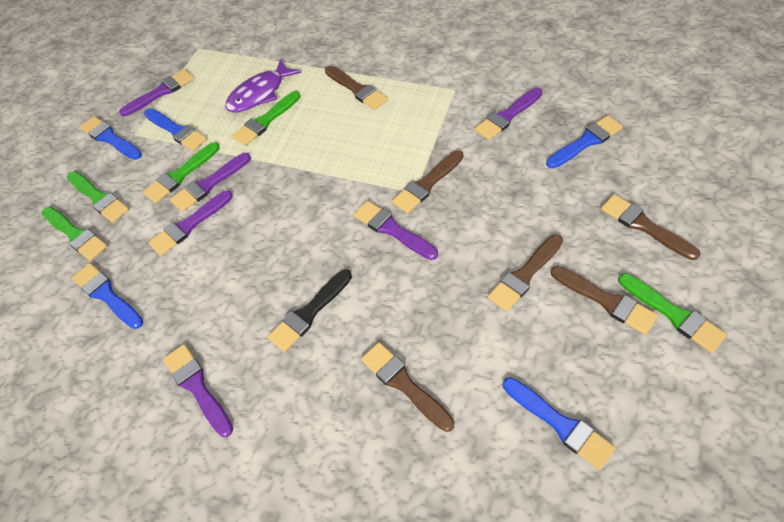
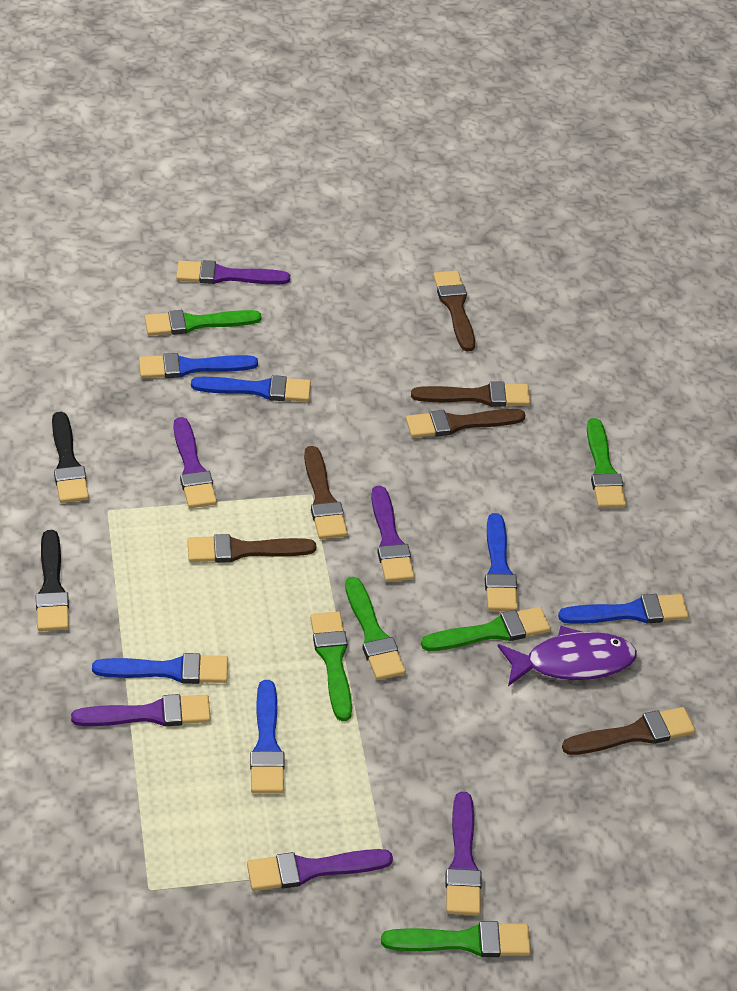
black brush: [268,269,352,352] = 1 -> [36,530,69,631] [52,412,89,503] = 2
blue brush: [72,263,143,329] [80,116,142,160] [144,109,207,151] [503,377,616,470] [546,115,623,168] = 5 -> [92,653,228,684] [139,353,258,378] [191,375,311,402] [250,680,285,793] [485,513,518,611] [558,594,689,624] = 6
green brush: [42,207,107,261] [67,171,129,223] [143,142,220,203] [232,91,300,146] [618,273,727,353] = 5 -> [145,310,262,335] [310,612,352,721] [345,577,406,680] [381,921,531,957] [421,607,551,651] [587,418,626,508] = 6

